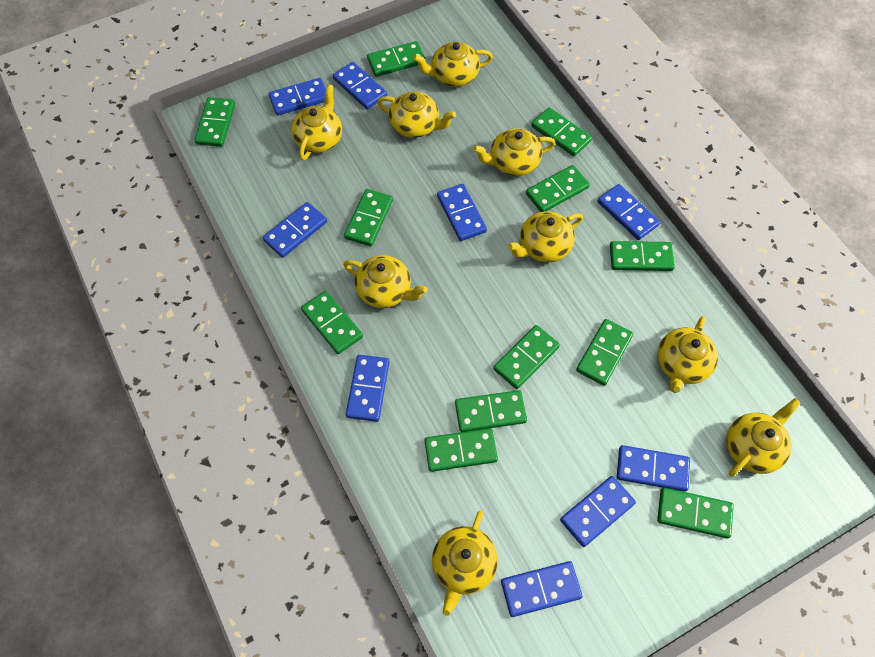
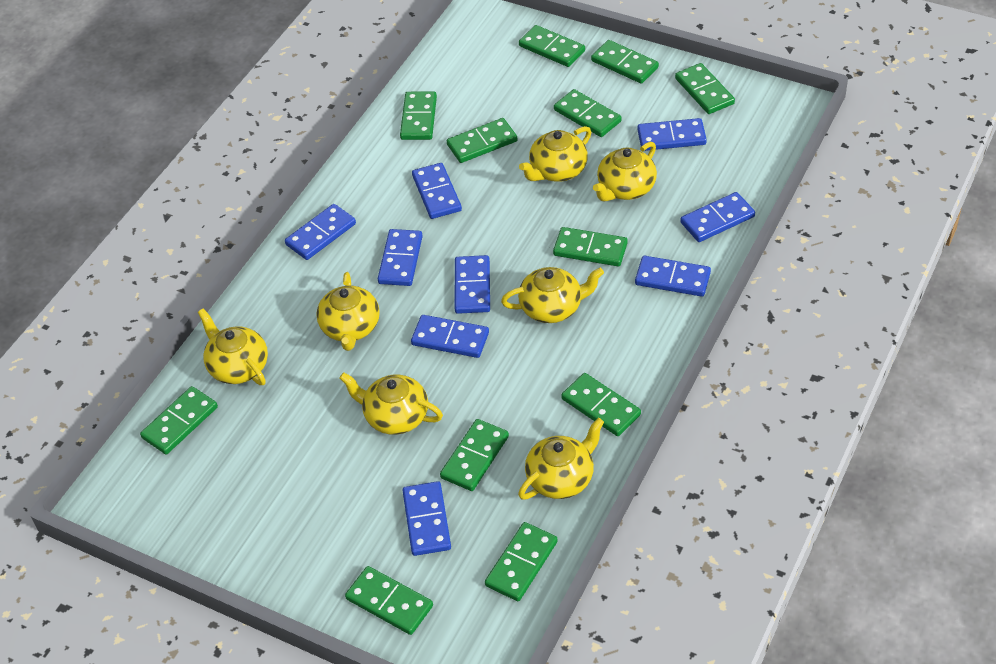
yellow teapot: [291,84,342,160] [343,255,428,308] [377,92,456,138] [413,42,493,87] [432,510,498,616] [473,128,556,176] [508,211,583,262] [657,316,718,393] [727,398,801,477] = 9 -> [198,309,268,385] [316,272,380,351] [339,372,443,435] [501,267,604,323] [518,418,604,500] [519,126,591,182] [593,142,657,202] = 7

